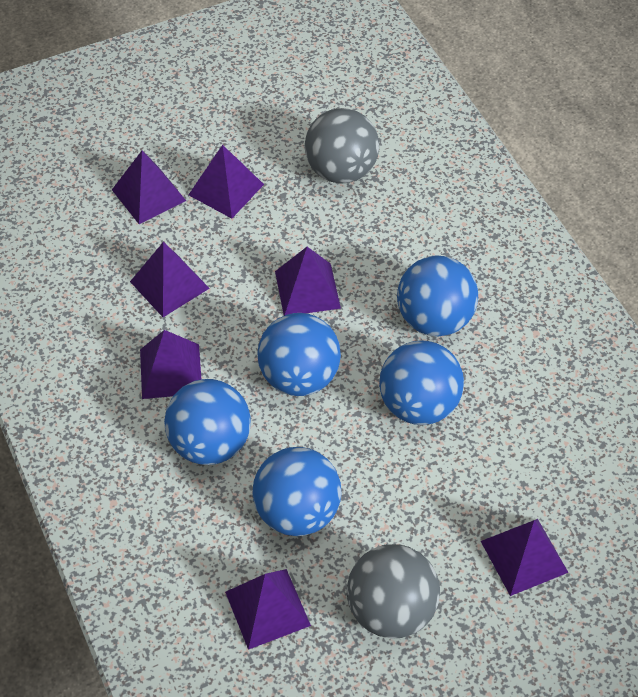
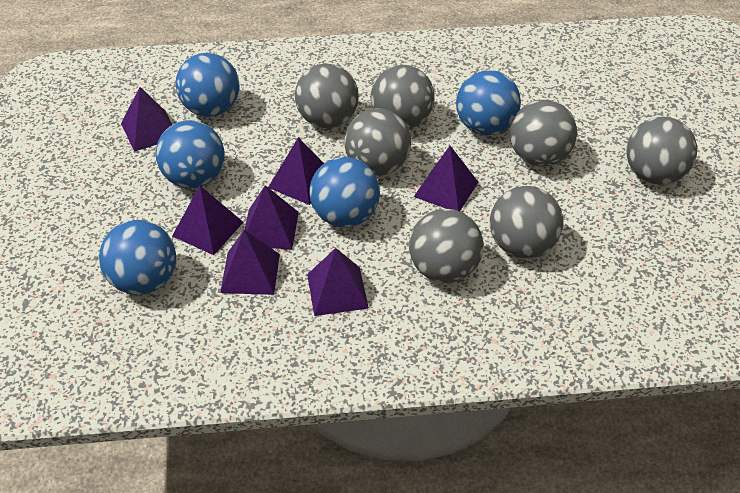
grey ball: [305,108,379,184] [347,544,440,639] = 2 -> [295,64,359,128] [344,108,411,176] [371,65,435,129] [409,209,483,283] [490,186,563,258] [510,100,577,166] [626,117,697,185] = 7

